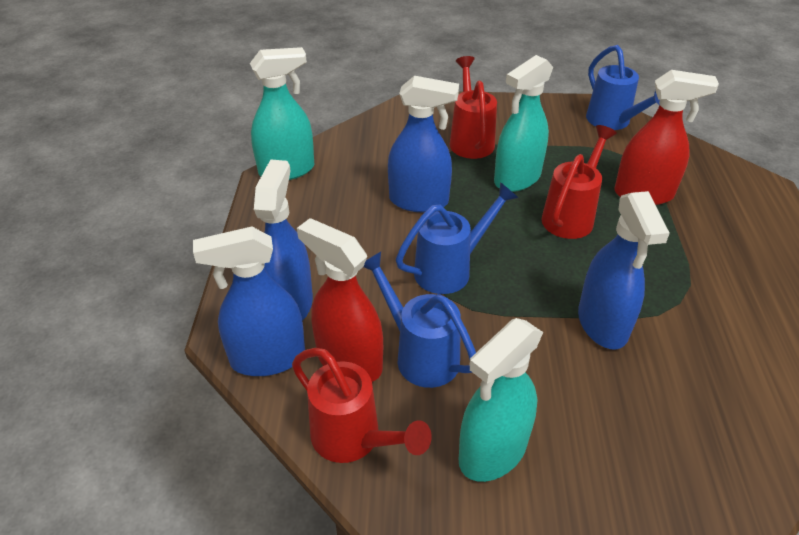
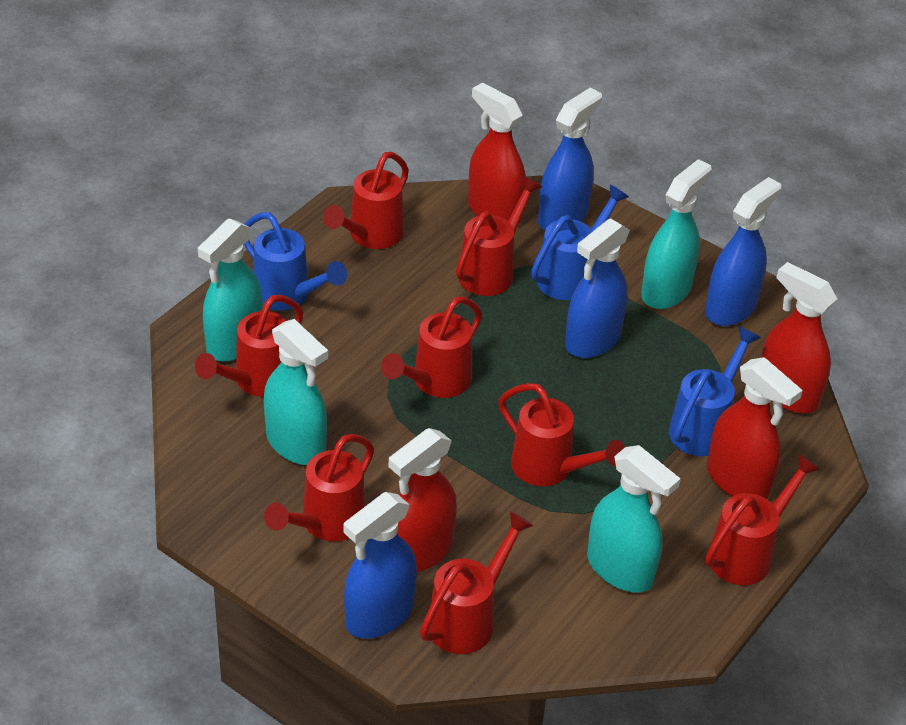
red spray bottle: [297,218,383,382] [614,70,719,205] = 2 -> [388,428,457,572] [468,82,526,223] [707,357,803,499] [761,262,837,413] = 4
red watering can: [292,348,432,463] [450,56,497,159] [542,125,617,239] = 3 -> [195,295,303,397] [264,434,374,541] [323,152,409,249] [381,296,482,398] [420,511,534,654] [456,176,542,296] [499,383,625,486] [705,453,821,585] = 8
turquoise spray bottle: [250,47,314,180] [459,318,543,482] [494,55,553,192] = 3 -> [198,218,263,361] [264,319,328,465] [587,445,681,592] [641,159,712,309] = 4

